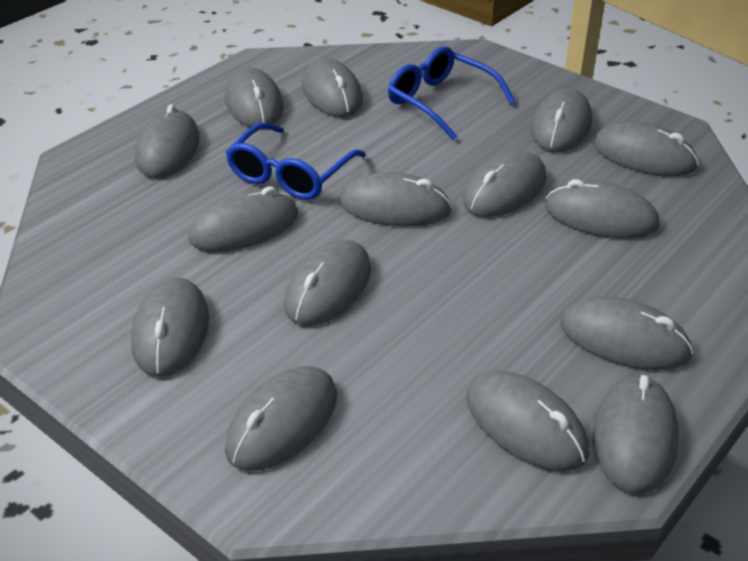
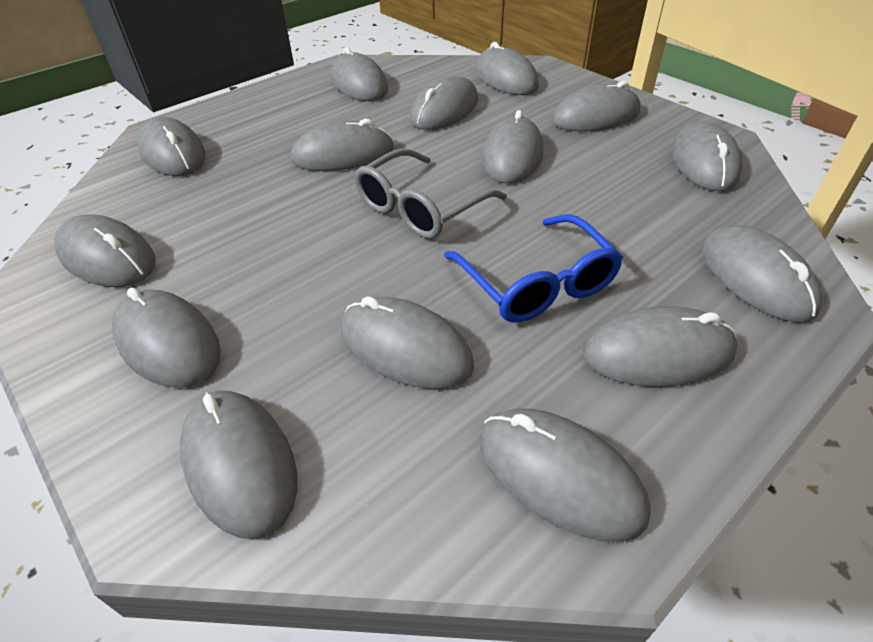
blue glasses: [226,122,366,200] [388,46,515,141] = 2 -> [444,214,623,323] = 1
grey glasses: none = 0 -> [354,149,507,239] = 1

